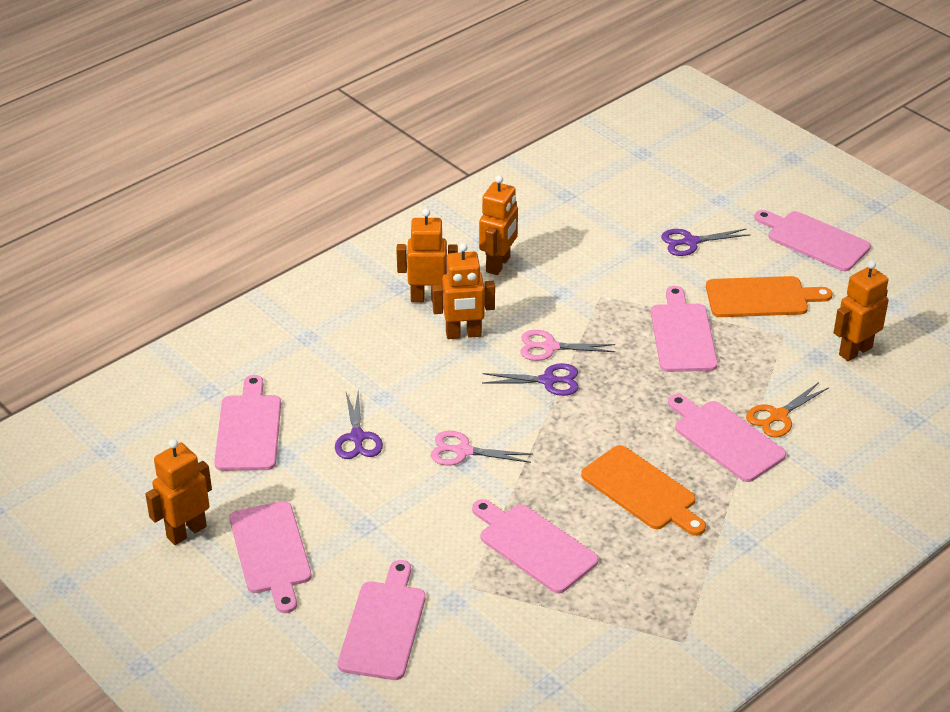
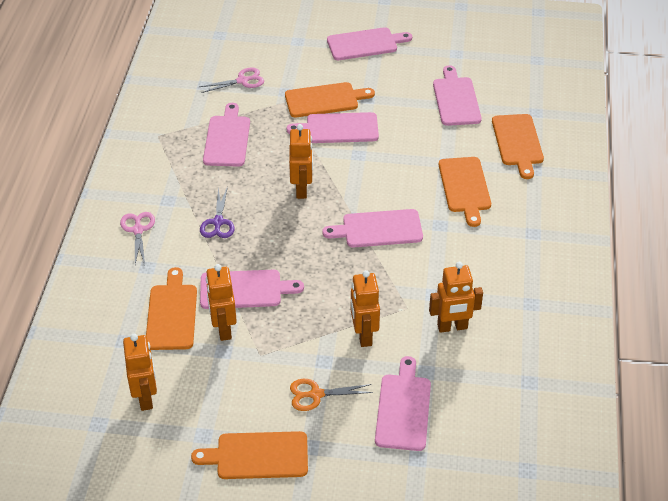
orange cutting board: [581,445,706,536] [706,276,832,317] = 2 -> [146,267,197,350] [191,431,308,479] [285,82,375,118] [439,157,491,227] [492,114,544,179] = 5
purple scissors: [335,390,383,459] [482,363,579,396] [661,229,751,256] = 3 -> [200,186,235,238] = 1

